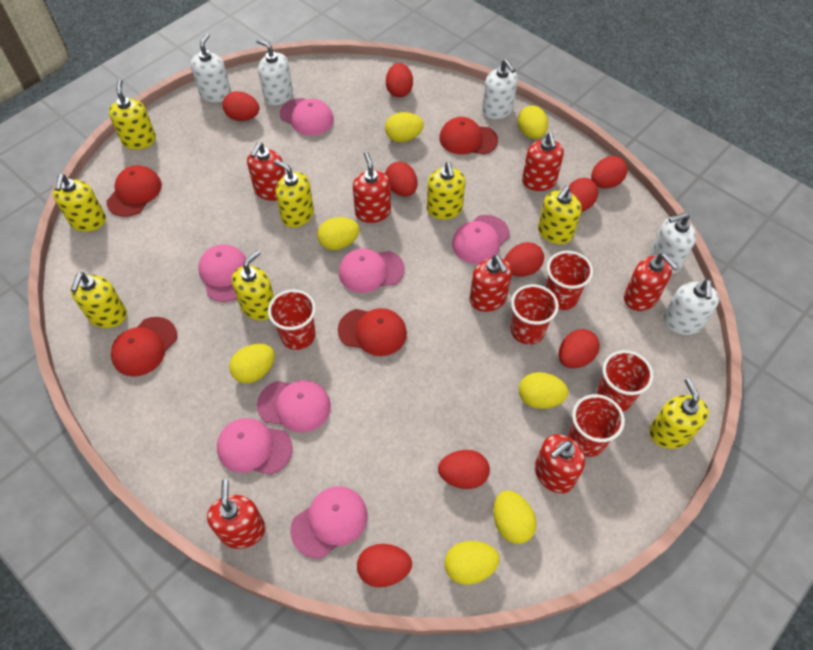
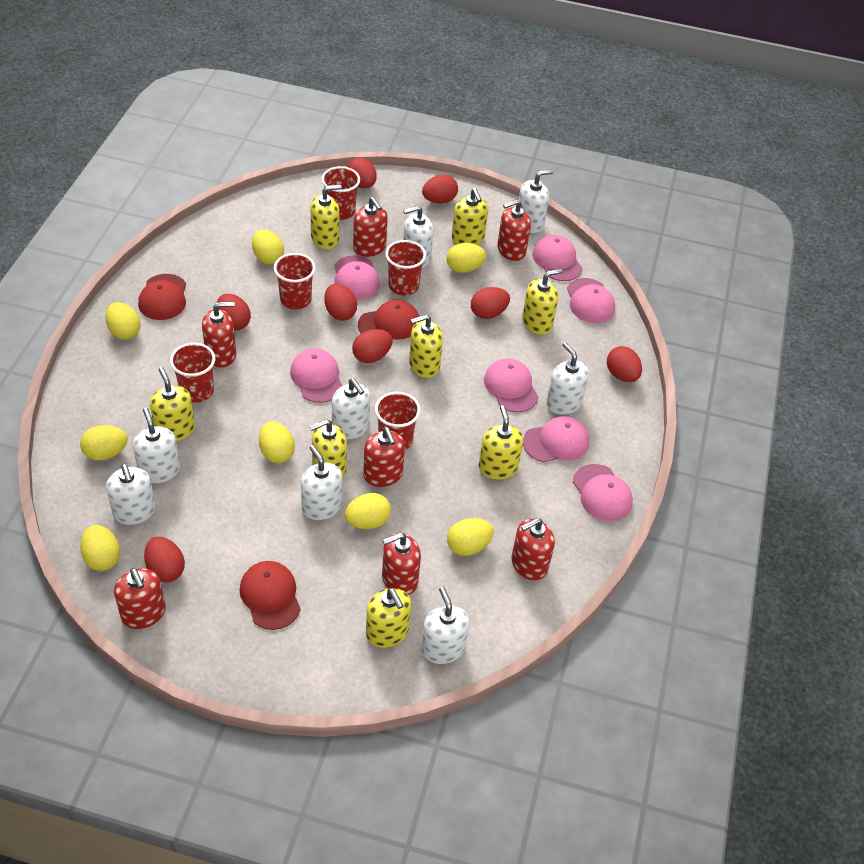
red cap: [107,165,162,217] [111,317,177,377] [338,308,407,356] [439,117,498,155] = 4 -> [138,274,186,320] [239,561,301,630] [358,300,419,340] = 3
red egg: [222,91,259,121] [357,544,412,587] [385,162,418,196] [386,63,413,97] [438,450,490,489] [504,242,544,277] [559,329,600,368] [569,178,598,212] [591,156,627,188] = 9 -> [144,537,185,582] [217,294,251,330] [324,284,357,321] [347,157,377,188] [352,329,392,363] [422,175,458,204] [471,287,510,319] [607,346,642,382] = 8
white soap dispenser: [191,33,231,103] [256,39,293,105] [482,59,518,119] [650,212,696,274] [663,279,719,335] = 5 -> [106,464,156,525] [133,408,180,483] [301,445,342,520] [332,379,370,440] [403,205,433,268] [421,587,470,664] [519,169,553,233] [546,343,589,415] = 8
yellow egg: [229,344,275,384] [317,217,360,250] [385,112,424,142] [444,541,499,585] [493,490,537,544] [518,105,548,139] [519,372,568,409] = 7 -> [80,425,128,461] [80,525,120,571] [105,302,141,340] [252,230,284,265] [259,421,295,463] [344,493,391,529] [446,243,486,273] [447,518,494,556] = 8

